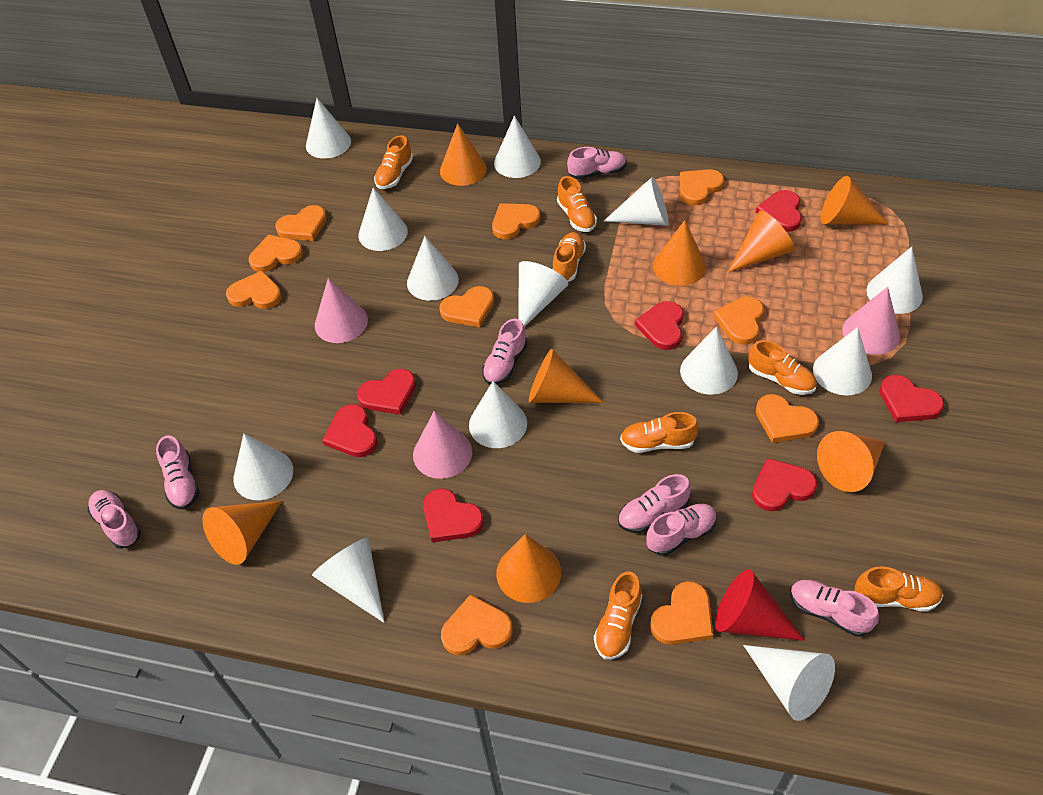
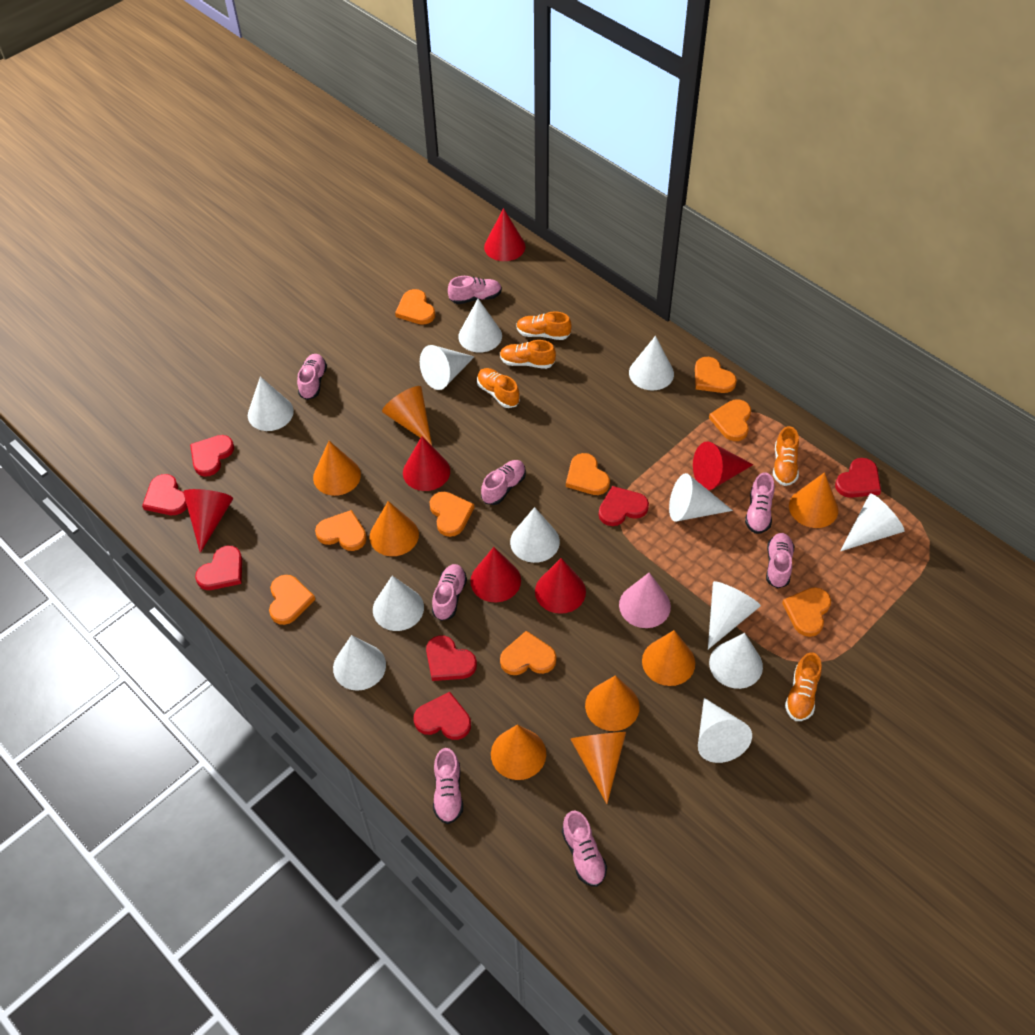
orange heart: [226,270,282,309] [249,234,303,272] [275,205,327,241] [439,286,494,327] [441,594,513,655] [492,203,541,239] [650,581,713,645] [680,169,724,205] [713,296,764,345] [756,394,819,443] = 10 -> [269,575,315,625] [315,510,367,551] [395,289,435,325] [430,492,474,537] [500,631,556,675] [566,453,610,495] [695,357,737,393] [709,400,751,441] [782,587,831,637] = 9
orange shoe: [374,135,413,189] [553,232,586,282] [557,176,597,232] [594,571,642,659] [620,412,699,453] [748,340,817,395] [855,566,943,612] = 7 -> [477,368,520,408] [500,340,556,369] [516,311,572,340] [773,426,799,486] [785,652,822,721] = 5
pink cone: [315,278,368,343] [413,411,472,479] [842,287,900,355] = 3 -> [619,573,671,628] = 1
pink shoe: [87,490,141,549] [156,435,200,509] [482,319,527,385] [567,147,627,179] [618,474,691,533] [646,504,717,556] [790,580,879,637] = 7 -> [297,354,327,400] [432,564,467,621] [433,748,463,824] [448,276,502,304] [481,460,526,505] [562,811,607,887] [745,473,775,534] [766,533,794,589] = 8
red cone: [715,569,805,641] = 1 -> [183,489,233,553] [403,436,450,491] [470,547,521,602] [484,208,526,261] [535,558,586,614] [693,441,754,490] = 6
white cone: [233,433,293,500] [306,98,351,159] [312,537,385,623] [358,188,408,251] [407,236,459,301] [469,381,527,448] [494,115,541,178] [518,261,569,327] [604,177,669,226] [680,327,738,395] [743,645,835,721] [813,327,872,396] [866,247,923,314] = 13 -> [248,376,294,431] [333,635,386,691] [373,576,424,631] [420,345,475,390] [458,299,502,353] [510,507,560,563] [629,336,674,391] [669,473,733,522] [698,698,752,763] [708,581,761,649] [709,633,763,689] [840,493,905,551] = 12

